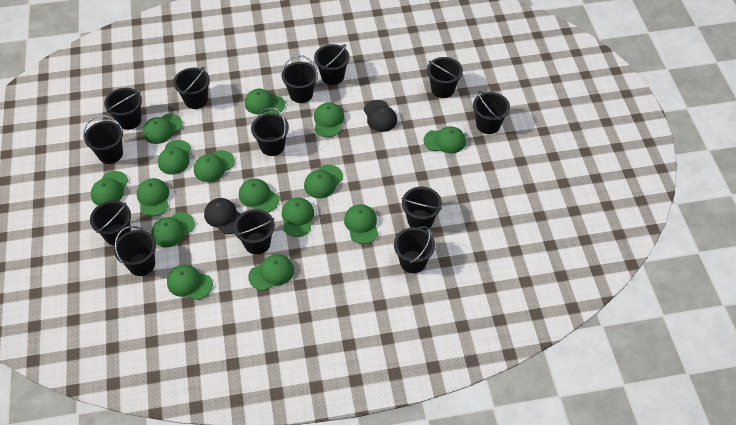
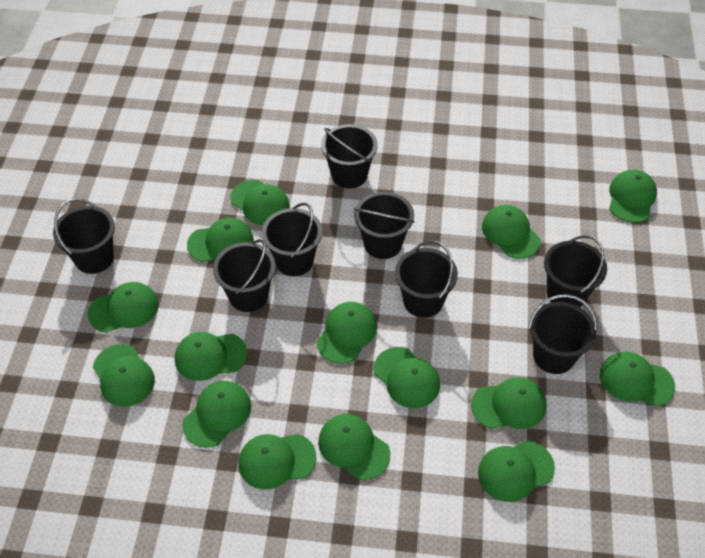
black bucket: [83,115,123,164] [90,201,131,246] [104,88,142,130] [114,226,156,276] [173,67,210,109] [234,209,275,255] [251,107,289,156] [282,55,318,103] [314,44,350,85] [394,226,435,273] [402,187,442,230] [427,57,463,98] [473,91,510,134] = 13 -> [53,198,115,274] [213,239,276,312] [262,203,323,276] [321,124,378,189] [354,192,415,259] [395,240,458,318] [528,294,597,374] [544,235,607,307] = 8
black cap: [204,198,240,234] [364,100,397,132] = 2 -> none = 0

